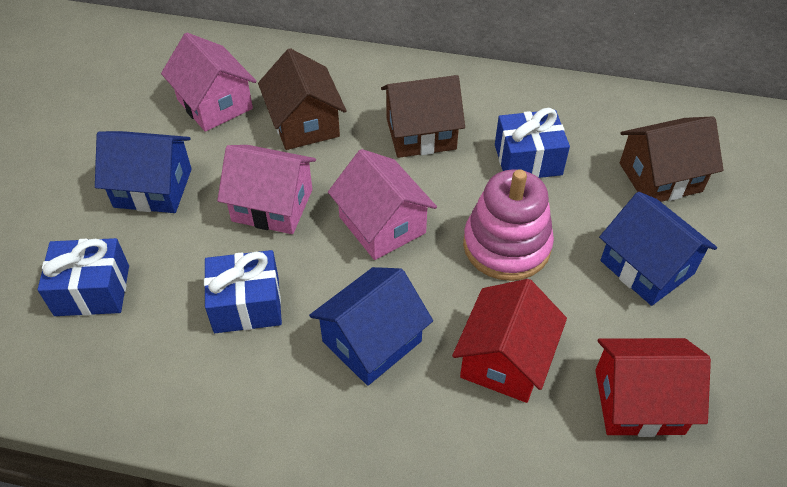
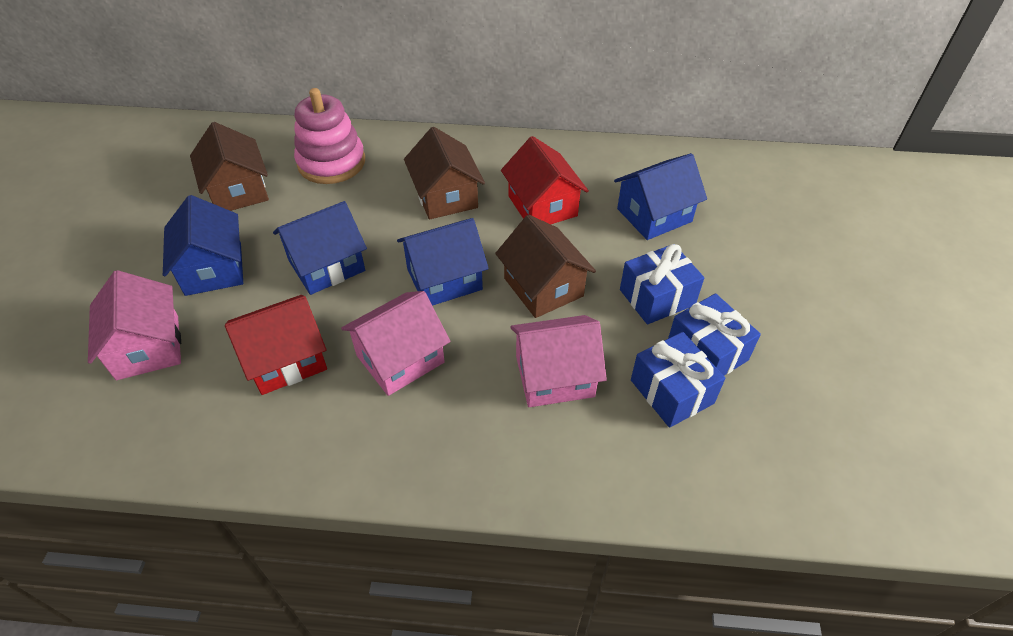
blue house: [95,131,192,213] [309,267,433,386] [599,192,717,306] = 3 -> [163,195,243,296] [273,201,367,295] [397,218,489,306] [614,153,707,240] = 4

